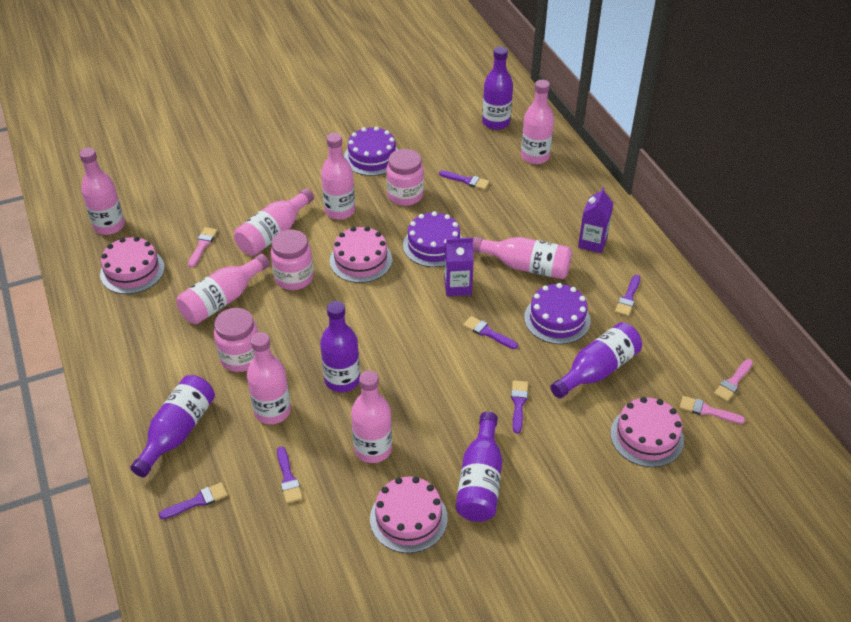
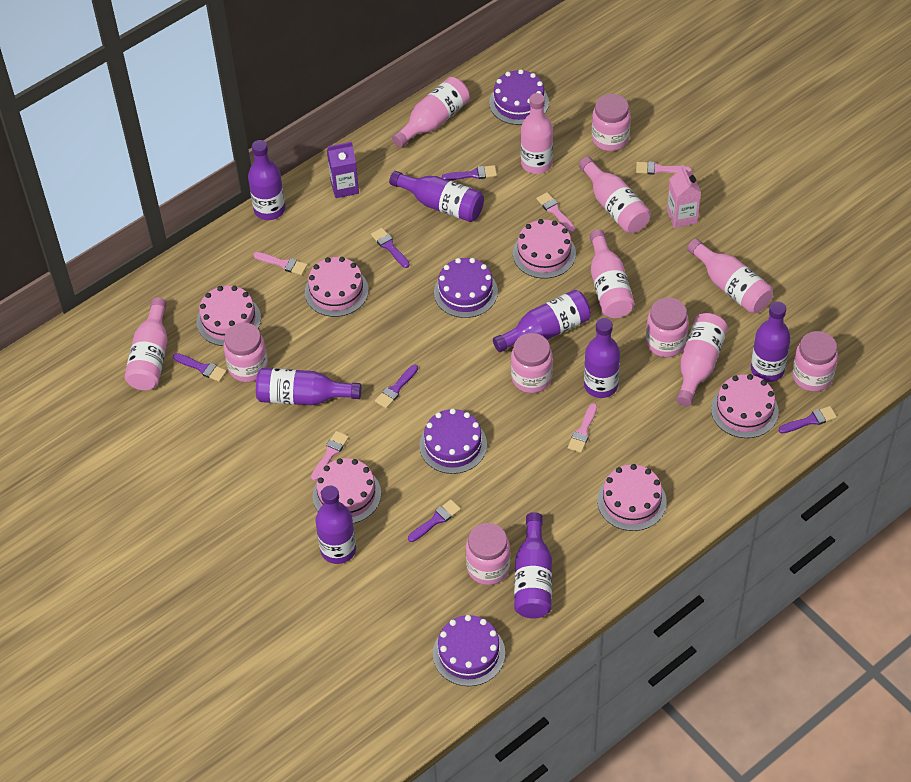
pink bottle: [79,148,125,235] [176,254,270,324] [234,188,314,256] [247,332,291,424] [321,133,355,220] [351,370,392,463] [473,237,572,279] [521,80,554,164] = 8 -> [124,297,168,390] [392,77,470,147] [521,93,553,174] [579,157,651,233] [590,229,635,318] [676,313,728,406] [687,239,773,314] = 7
pink brush: [188,227,217,268] [679,396,745,424] [714,359,753,401] = 3 -> [253,252,307,275] [311,431,349,481] [536,192,575,232] [568,403,597,453] [636,161,692,175] = 5
pink cake: [100,237,165,294] [330,226,392,283] [370,477,448,553] [610,397,684,467] = 4 -> [197,286,261,346] [305,257,369,317] [313,458,381,523] [513,219,576,279] [597,464,667,531] [711,374,779,438] = 6
pink carton: none = 0 -> [667,165,701,228] = 1
pink jar: [214,308,258,372] [271,230,314,290] [386,149,424,206] = 3 -> [223,323,268,382] [466,523,511,585] [511,333,553,393] [592,94,631,151] [646,297,689,357] [792,331,838,392] = 6
purple bottle: [130,375,215,477] [320,301,360,392] [456,412,502,522] [482,47,513,130] [550,322,642,398] = 5 -> [248,140,285,220] [256,368,361,405] [315,485,356,564] [389,171,484,222] [493,290,591,352] [514,512,552,619] [584,318,620,398] [751,301,791,382] = 8
purple cake: [344,126,398,176] [403,211,462,267] [524,283,591,344] = 3 -> [419,409,487,474] [433,615,505,686] [434,258,498,318] [489,69,549,125] = 4
purple carton: [444,238,474,296] [578,187,613,253] = 2 -> [327,142,359,198] = 1

